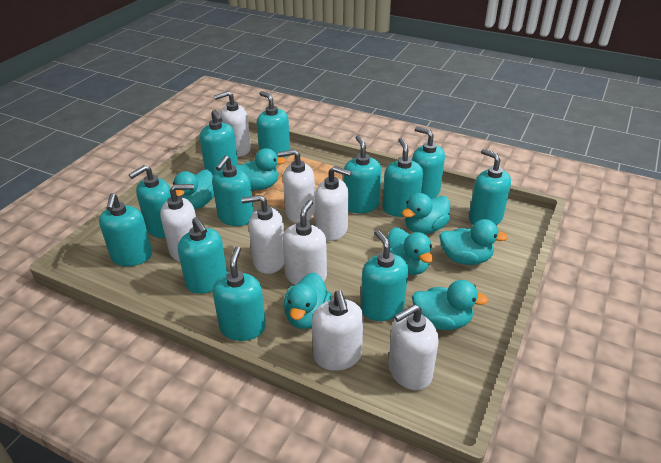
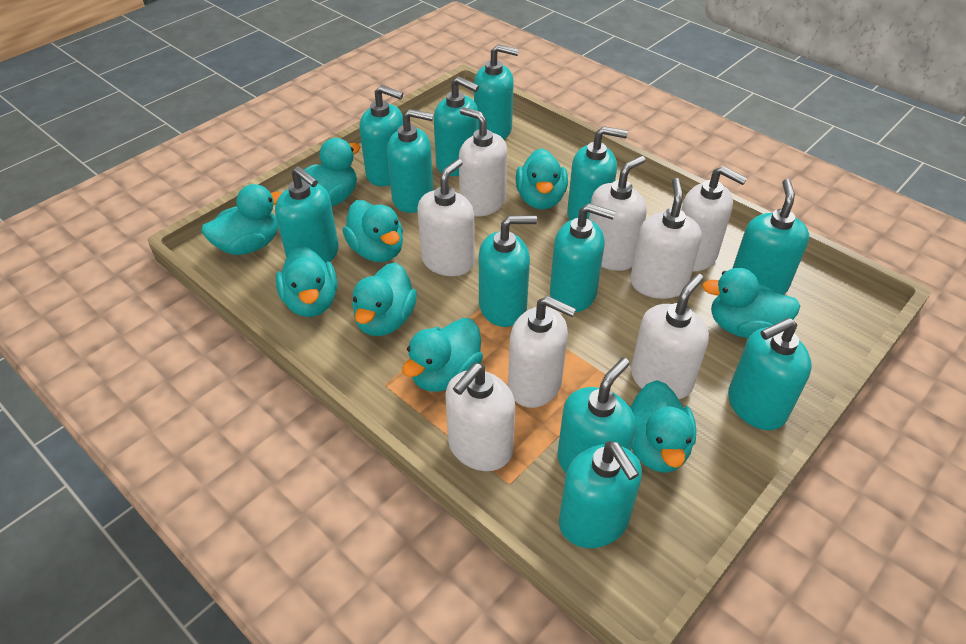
turquoise duck: [173,169,214,209] [235,148,286,190] [284,273,332,329] [387,227,433,275] [402,193,450,234] [412,280,489,330] [439,219,508,265] = 7 -> [201,184,282,255] [276,246,337,317] [301,138,360,207] [343,200,403,262] [352,262,417,336] [402,318,483,392] [516,148,568,210] [629,380,697,473] [702,268,800,338] = 9

